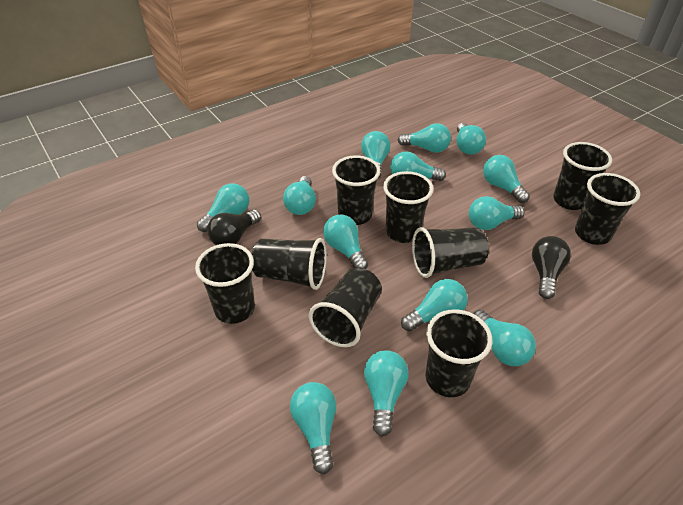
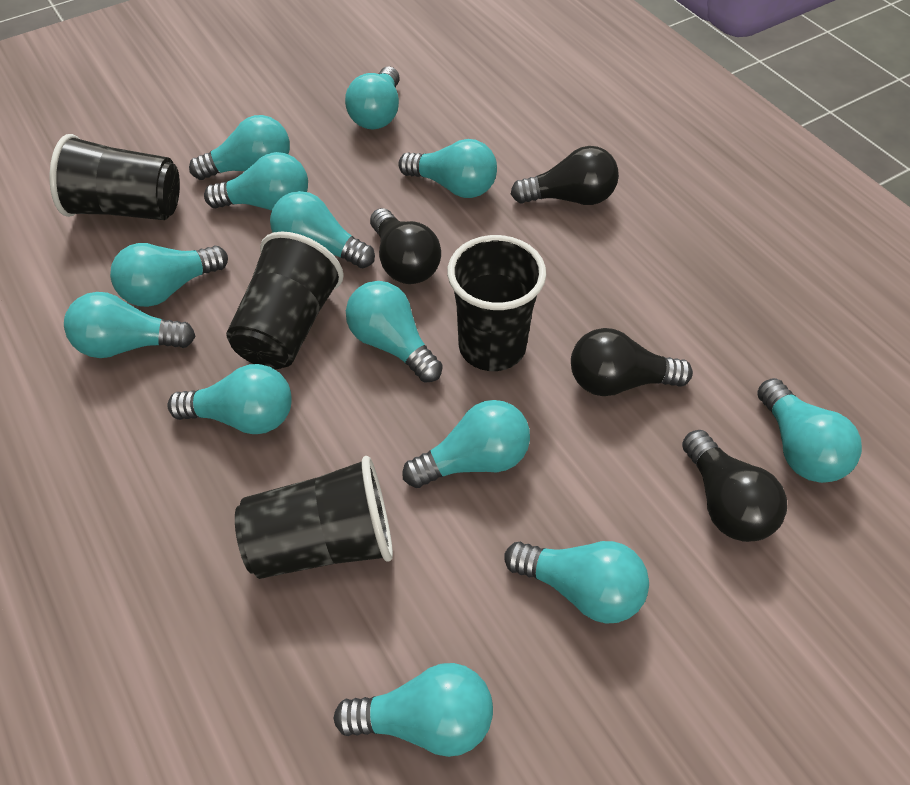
black cup: [195,243,255,324] [251,238,327,290] [309,267,382,347] [332,155,380,225] [383,171,433,243] [412,227,489,278] [425,309,492,397] [553,142,612,210] [575,173,640,245] = 9 -> [50,134,180,220] [226,232,344,369] [235,456,393,579] [447,235,546,371] = 4
black light bulb: [207,210,261,245] [532,236,571,299] = 2 -> [370,208,441,284] [511,146,619,205] [571,328,693,396] [682,430,787,542] = 4

